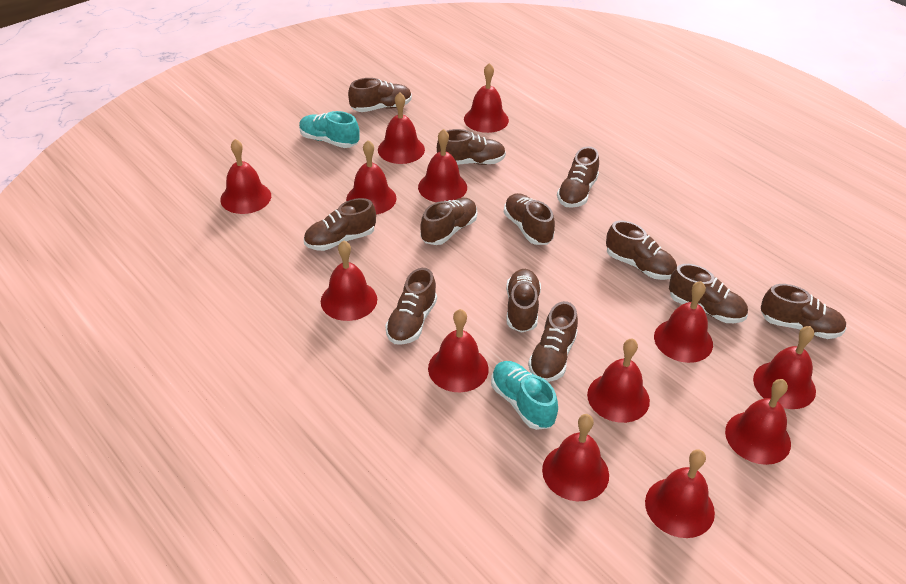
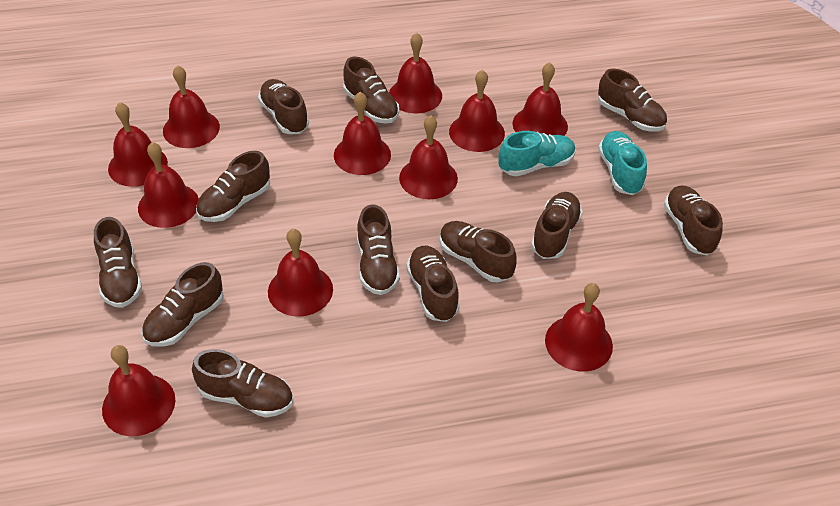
red bell: [220,139,271,214] [321,241,377,321] [346,140,397,215] [378,92,425,164] [418,129,467,202] [428,309,489,392] [464,63,509,133] [542,414,609,501] [587,338,650,423] [645,449,715,538] [654,281,713,363] [725,379,791,465] [753,326,816,409] = 13 -> [102,345,175,436] [108,102,168,187] [138,142,199,228] [163,65,220,148] [268,229,333,317] [334,92,391,175] [389,33,442,113] [399,115,458,199] [449,70,505,152] [512,62,568,136] [545,283,613,372] = 11

